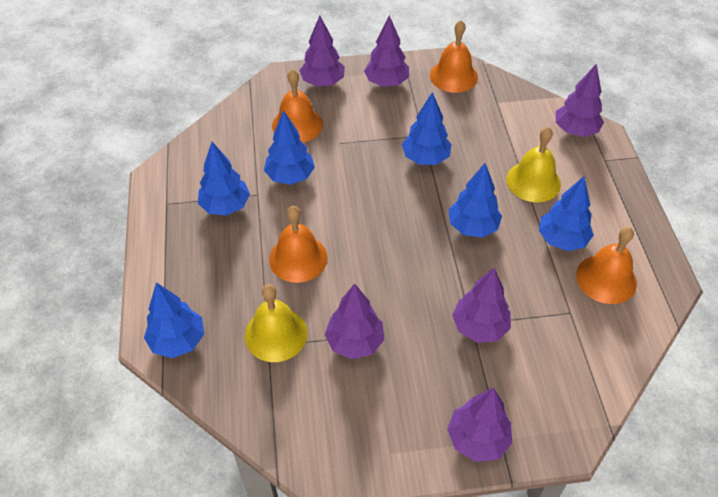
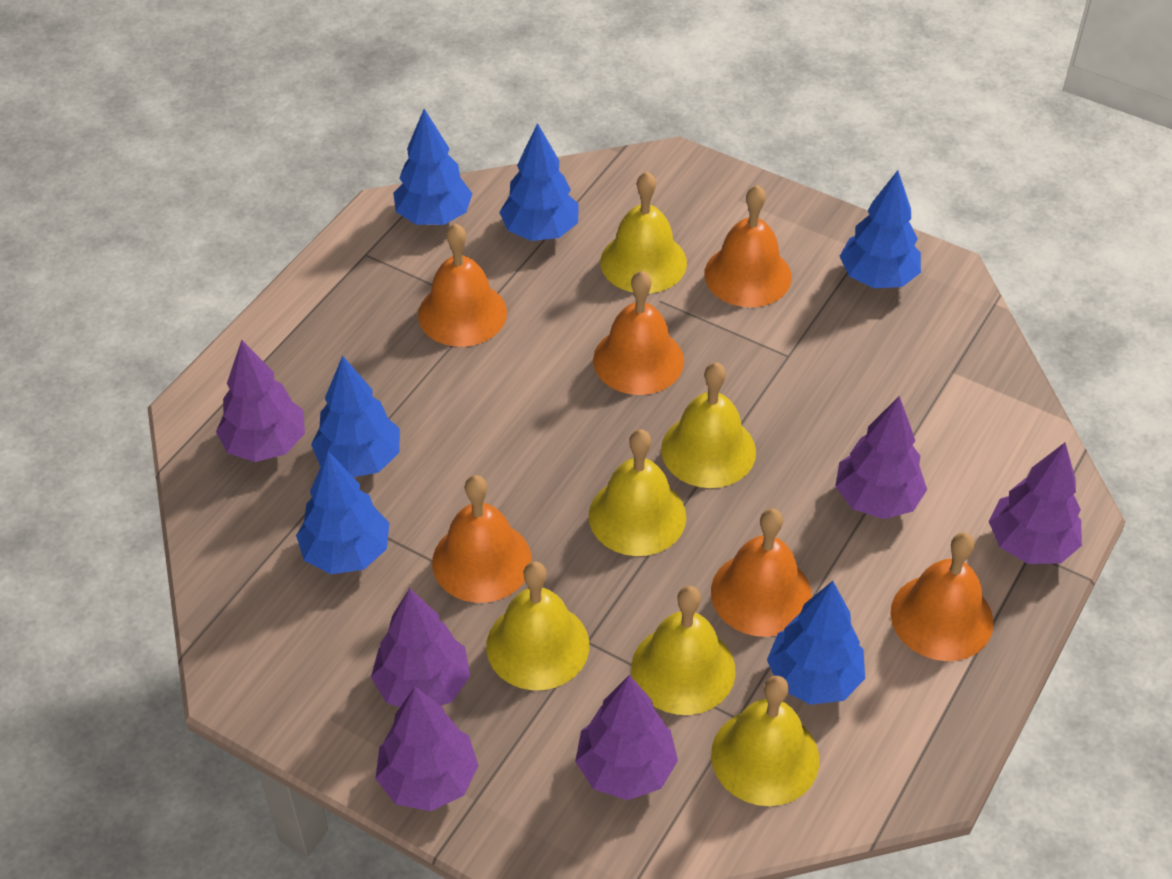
orange bell: [269,206,328,283] [272,69,323,143] [430,20,478,93] [576,227,637,304] = 4 -> [418,223,507,347] [432,475,532,603] [593,271,684,395] [704,185,792,307] [711,508,812,637] [891,533,993,661] = 6
yellow bell: [245,284,308,362] [506,127,561,202] = 2 -> [486,561,589,690] [589,429,686,556] [600,172,687,294] [631,586,736,715] [661,362,756,488] [711,676,819,806] = 6

